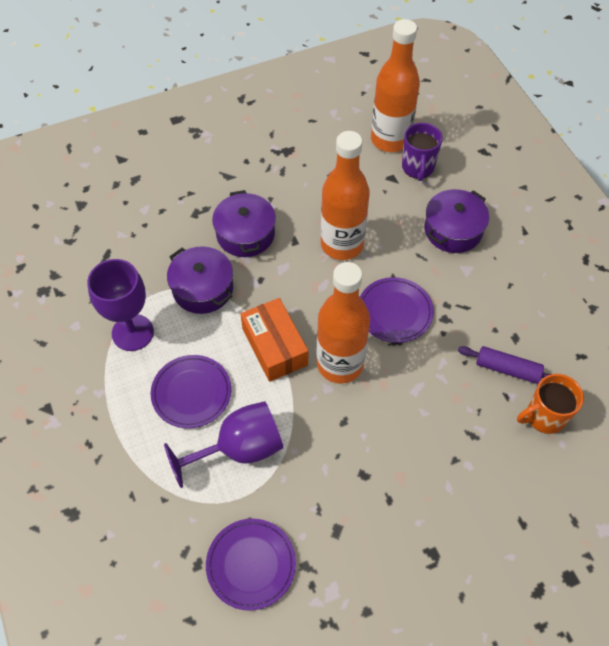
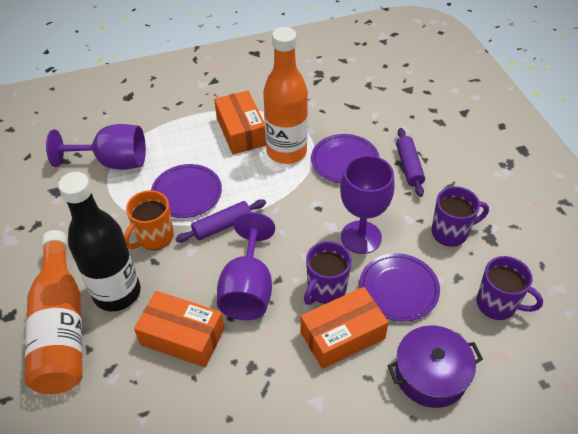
black bottle: none = 0 -> [58,172,141,311] = 1
orange bottle: [316,262,370,384] [321,131,370,260] [371,19,420,152] = 3 -> [24,230,83,394] [263,27,308,164] = 2
orange box: [241,298,308,382] = 1 -> [134,291,224,367] [214,91,266,154] [301,287,389,369] = 3
purple goblet: [87,259,154,351] [164,401,284,488] = 2 -> [46,124,146,170] [217,212,275,320] [340,155,395,254] = 3
purple mug: [402,123,443,181] = 1 -> [304,241,352,305] [432,186,489,247] [477,256,543,320] = 3
purple pot: [167,246,233,314] [212,190,276,257] [424,189,489,253] = 3 -> [388,325,483,408] = 1
purple rolling pin: [458,346,551,384] = 1 -> [175,199,266,242] [396,128,425,197] = 2

